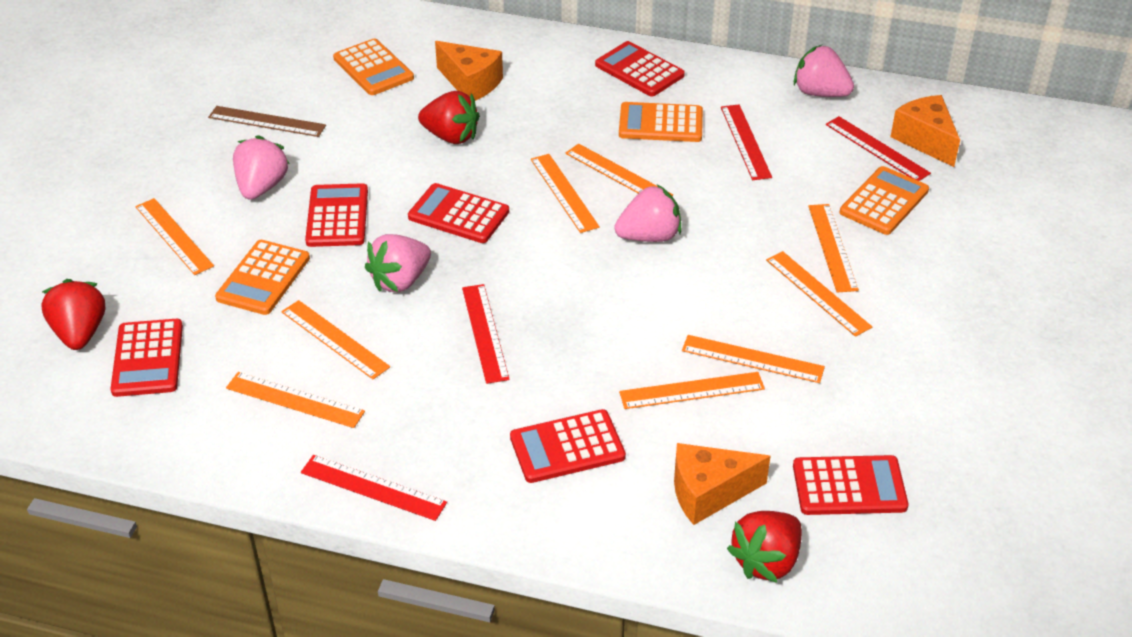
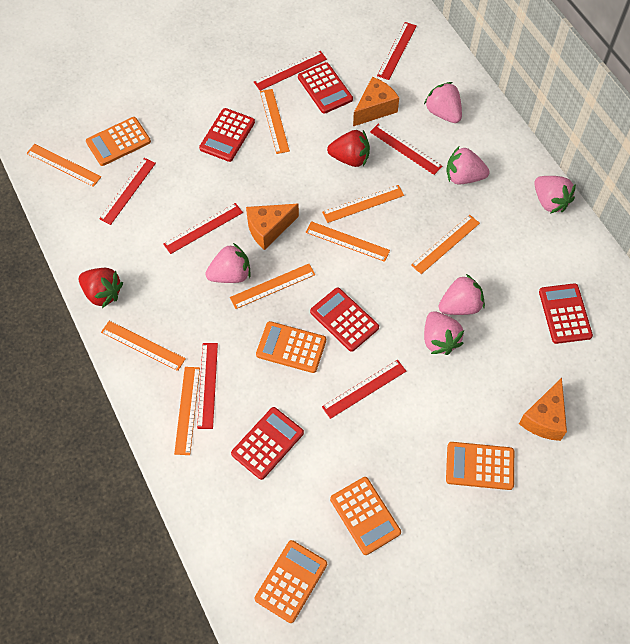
brown ruler: [208,106,326,137] = 1 -> none = 0
orange calculator: [215,240,310,315] [333,39,414,95] [619,102,703,142] [840,166,929,235] = 4 -> [86,117,151,166] [254,540,327,623] [256,321,326,373] [330,477,401,555] [446,442,514,490] = 5
orange ruler: [135,198,214,275] [226,372,365,428] [281,300,390,379] [531,154,600,233] [565,144,673,196] [619,372,765,409] [682,335,825,383] [766,251,872,337] [808,204,859,293] = 9 -> [26,144,101,187] [101,321,186,371] [174,367,200,455] [230,264,315,309] [260,89,290,154] [305,221,390,262] [322,185,404,223] [411,215,480,274] = 8
pink strawberry: [233,135,290,200] [365,234,431,292] [614,184,681,242] [794,45,854,97] = 4 -> [205,243,251,283] [424,82,462,123] [424,311,464,355] [439,274,485,315] [447,147,490,184] [534,176,576,213] = 6
red calculator: [110,319,183,397] [305,183,368,247] [408,183,509,243] [510,409,626,483] [595,41,685,97] [793,455,908,515] = 6 -> [199,108,255,162] [231,407,304,480] [298,62,353,114] [310,288,379,352] [539,283,593,344] = 5
red ruler: [301,455,447,521] [462,284,510,384] [721,105,772,180] [826,116,931,181] = 4 -> [99,158,156,225] [163,203,243,254] [197,343,218,429] [254,51,327,91] [322,360,406,419] [370,124,442,175] [377,22,417,80] = 7
red strawberry: [41,279,106,350] [418,91,480,144] [727,511,802,583] = 3 -> [79,268,123,308] [327,130,370,167] = 2

